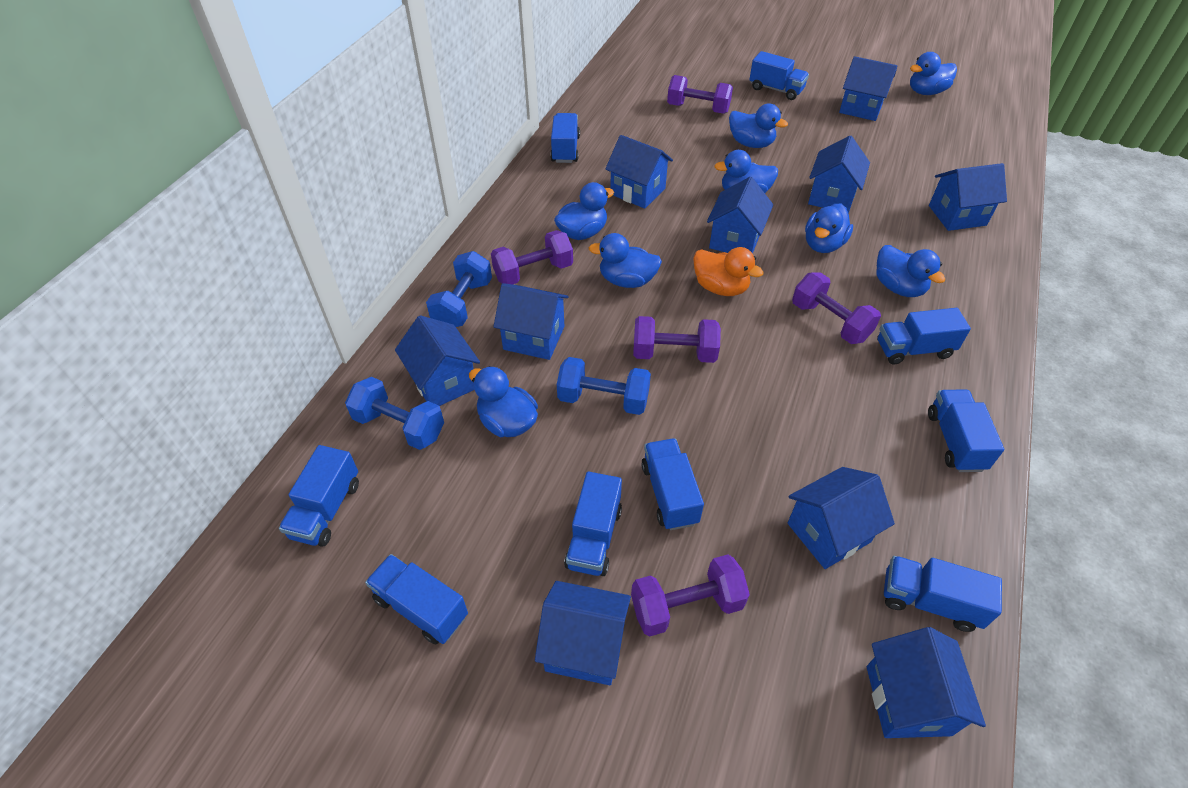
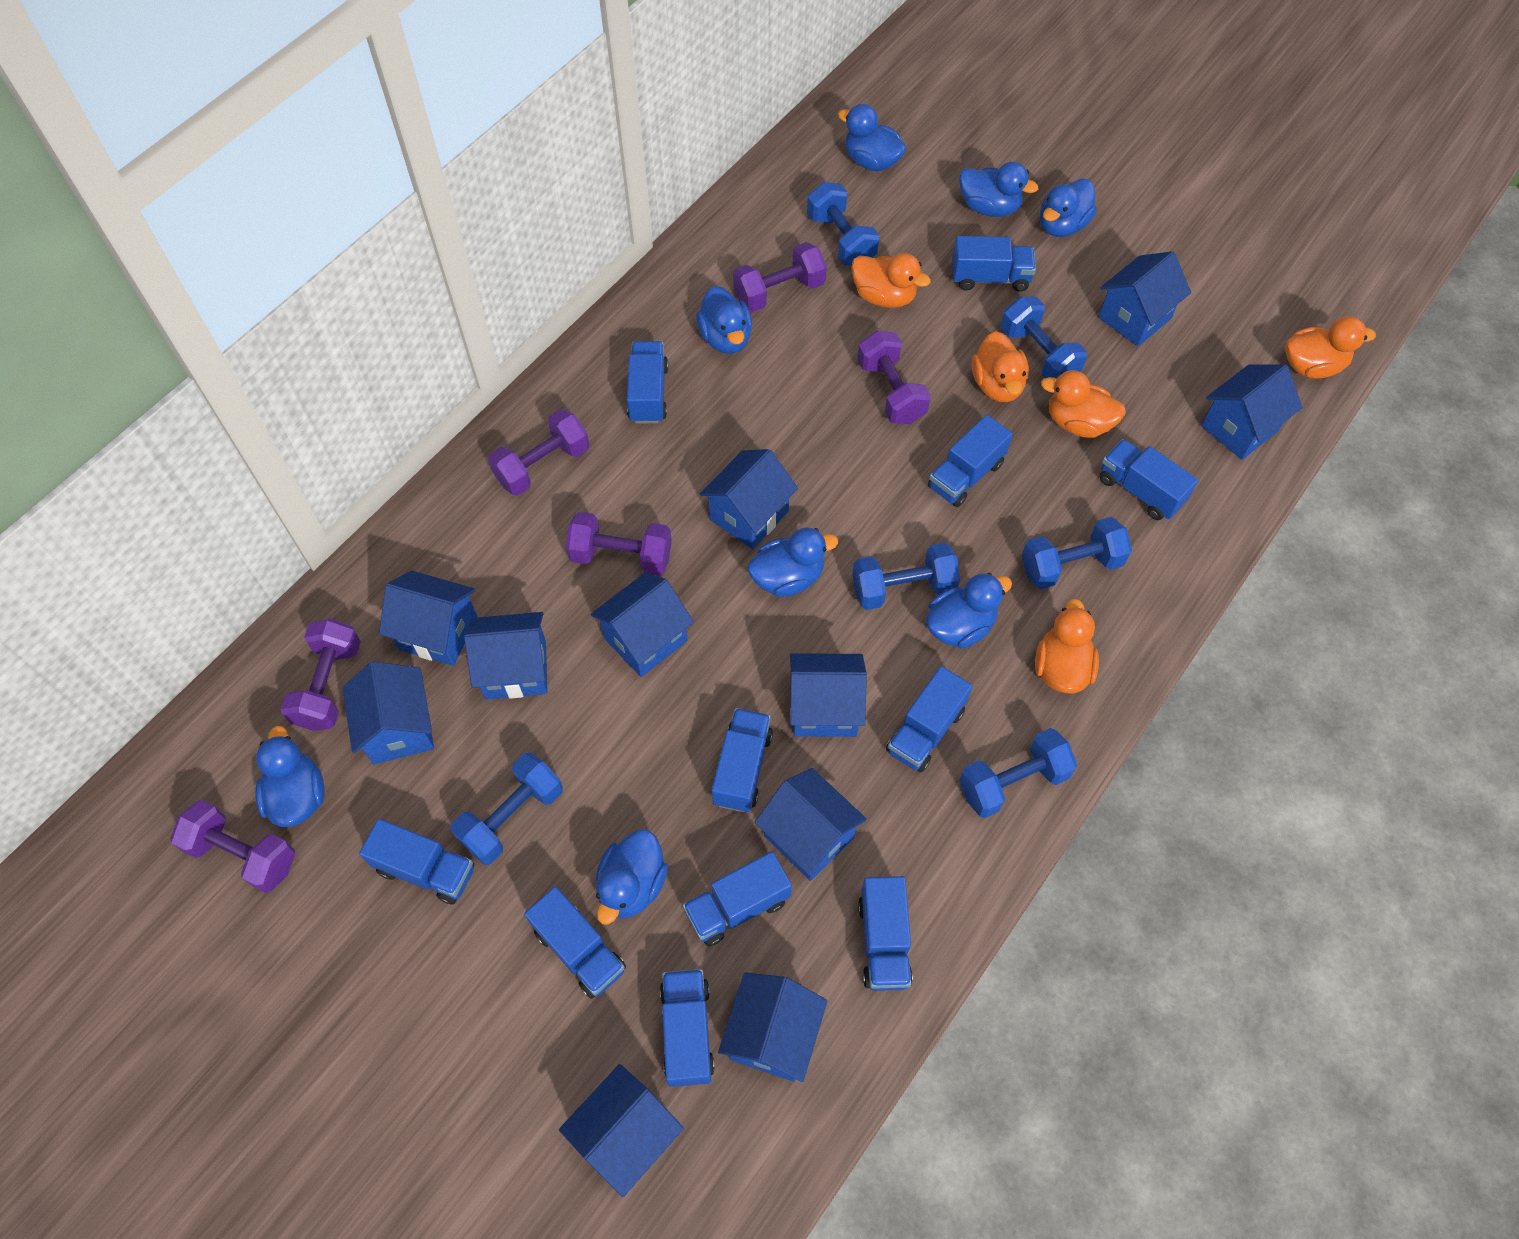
blue dumbbell: [345,377,444,450] [426,251,492,327] [557,357,651,415] = 3 -> [451,753,563,865] [807,182,879,266] [852,543,960,610] [959,728,1077,818] [1001,296,1087,379] [1022,517,1132,589] = 6
blue house: [395,315,480,406] [493,283,569,360] [535,581,631,685] [606,135,673,209] [707,177,773,253] [788,467,895,569] [808,136,870,213] [839,56,897,121] [867,627,986,738] [929,163,1007,231] = 10 -> [342,661,434,764] [379,570,477,666] [464,612,547,699] [559,1064,684,1197] [591,573,694,677] [700,449,798,549] [718,972,827,1082] [755,768,867,881] [790,653,867,737] [1099,251,1191,346] [1201,364,1302,460] = 11
blue truck: [279,445,359,547] [365,554,468,644] [550,113,580,163] [564,472,622,576] [641,438,704,530] [749,51,809,100] [877,308,971,365] [884,556,1002,632] [928,390,1004,472] = 9 -> [359,819,474,904] [524,887,626,999] [627,341,669,423] [660,969,715,1087] [683,852,792,946] [712,708,773,812] [858,876,913,991] [886,666,973,772] [928,415,1013,507] [952,236,1036,292] [1100,439,1199,520] = 11
orange duck: [693,247,764,296] = 1 -> [851,253,931,308] [972,331,1029,402] [1035,599,1099,693] [1041,370,1126,438] [1285,316,1376,379] = 5
purple dumbbell: [491,230,573,284] [631,554,750,637] [633,316,721,363] [667,75,733,114] [792,272,881,344] = 5 -> [170,800,295,893] [280,619,361,731] [488,409,589,496] [566,512,672,576] [733,242,827,312] [857,331,931,424] = 6

